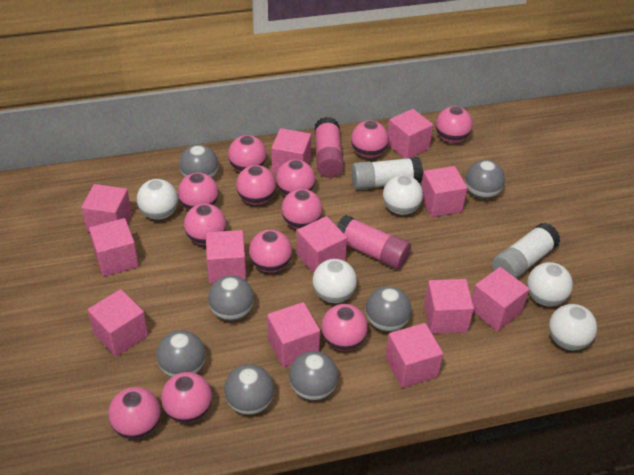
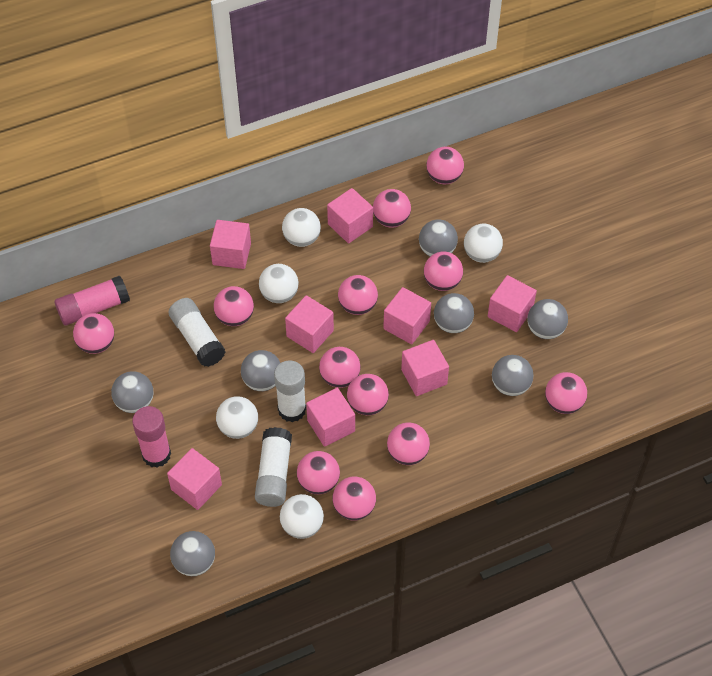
pink cube: [81,184,132,233] [87,289,148,357] [89,218,139,277] [206,230,246,284] [267,302,320,367] [271,128,311,173] [297,216,347,273] [386,323,443,388] [388,109,433,159] [421,166,467,217] [424,279,474,334] [472,267,529,331] = 12 -> [167,448,222,510] [210,220,251,269] [285,295,334,353] [306,388,355,447] [327,188,373,243] [383,287,431,344] [401,340,449,396] [488,275,537,332] = 8
white glue stick: [351,157,423,190] [492,223,560,279] = 2 -> [169,298,226,367] [255,427,292,507] [274,360,306,422] = 3

